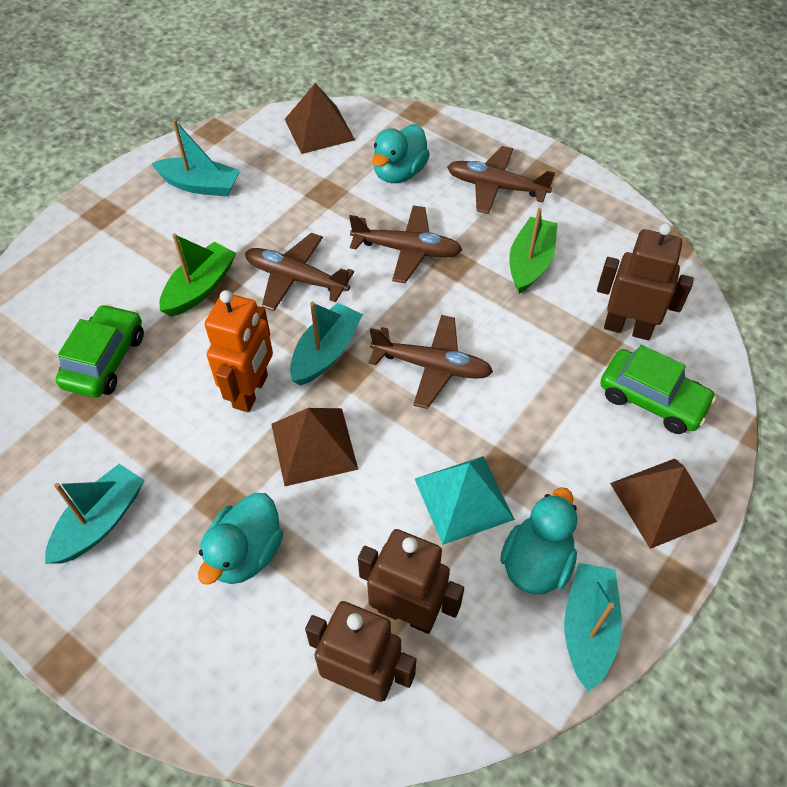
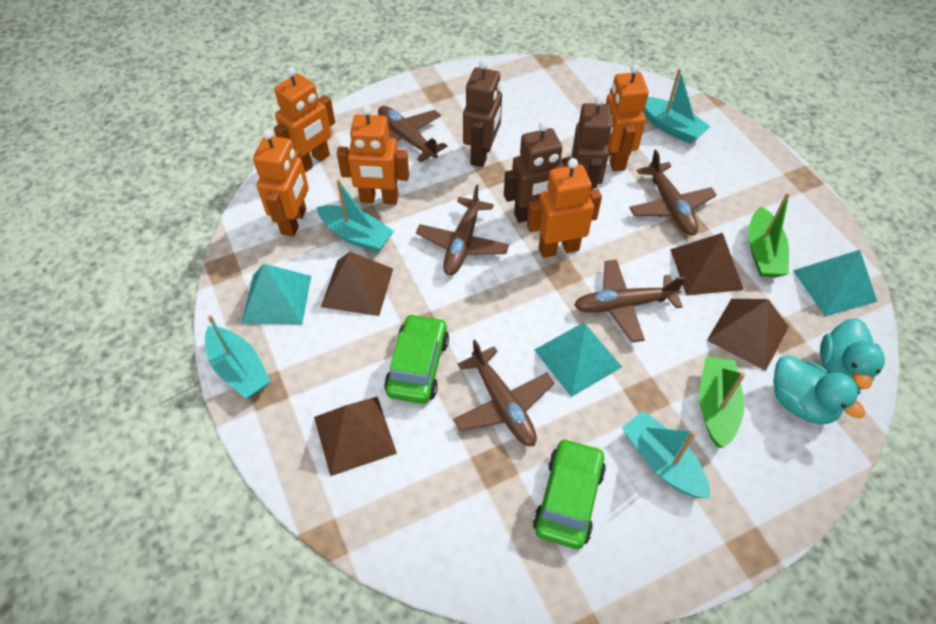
brown plane: [245,233,354,311] [349,205,462,283] [369,315,493,409] [447,146,555,214] = 4 -> [378,106,447,163] [416,184,509,275] [453,340,554,446] [574,259,686,343] [629,150,717,235] = 5
brown pyramid: [271,408,358,486] [285,83,355,154] [610,459,717,549] = 3 -> [314,396,397,476] [321,252,393,316] [670,233,744,296] [707,299,789,371] = 4
orange robot: [205,290,273,412] = 1 -> [253,129,309,237] [274,67,335,172] [337,105,409,205] [527,158,602,258] [606,64,649,171] = 5
turquoise duck: [198,493,283,585] [372,124,430,183] [500,487,577,595] = 3 -> [774,355,865,424] [820,318,885,390] = 2
turquoise pyramid: [415,456,515,545] = 1 -> [242,264,311,325] [535,322,622,397] [793,250,877,317] = 3

